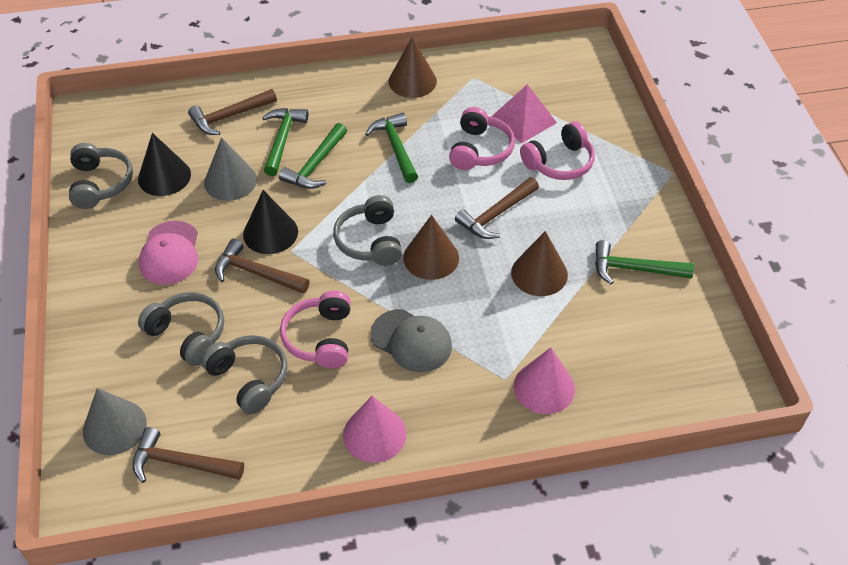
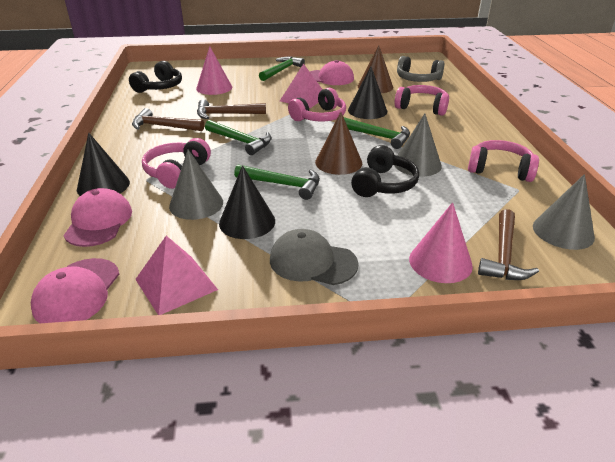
black cone: [138,133,191,196] [243,190,298,254] = 2 -> [77,133,130,196] [219,165,275,239] [348,67,387,119] = 3
black headphones: none = 0 -> [129,61,182,93] [351,145,419,197] = 2
brown cone: [388,37,437,98] [403,215,459,280] [511,231,568,296] = 3 -> [315,112,362,175] [358,45,393,93] = 2
brown hammer: [132,427,244,483] [188,89,277,135] [215,239,310,294] [455,177,539,239] = 4 -> [132,108,204,131] [197,99,266,119] [478,209,539,280] = 3
grey cone: [83,388,147,455] [204,137,257,201] = 2 -> [169,149,223,220] [394,113,442,176] [533,174,595,250] = 3
grey headphones: [69,143,133,209] [138,292,224,366] [201,335,287,415] [333,195,402,266] = 4 -> [397,56,444,82] = 1
pink cap: [139,221,198,285] = 1 -> [31,258,120,323] [63,188,132,247] [310,60,354,85] = 3
pink headphones: [280,290,351,369] [449,107,515,170] [520,121,595,180] = 3 -> [142,138,211,189] [288,88,346,122] [395,85,449,116] [468,140,539,182] = 4
pink pyramid: [491,84,557,143] = 1 -> [135,236,218,315] [280,63,323,108] = 2

